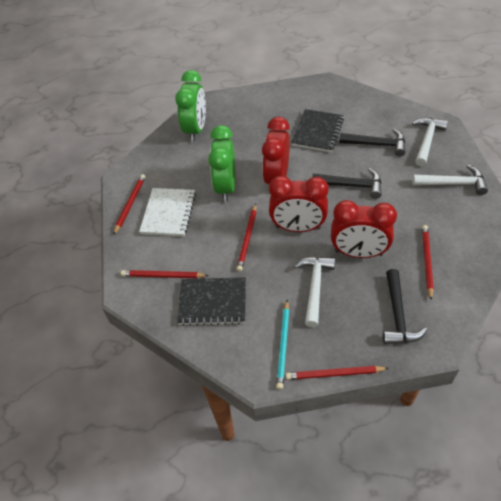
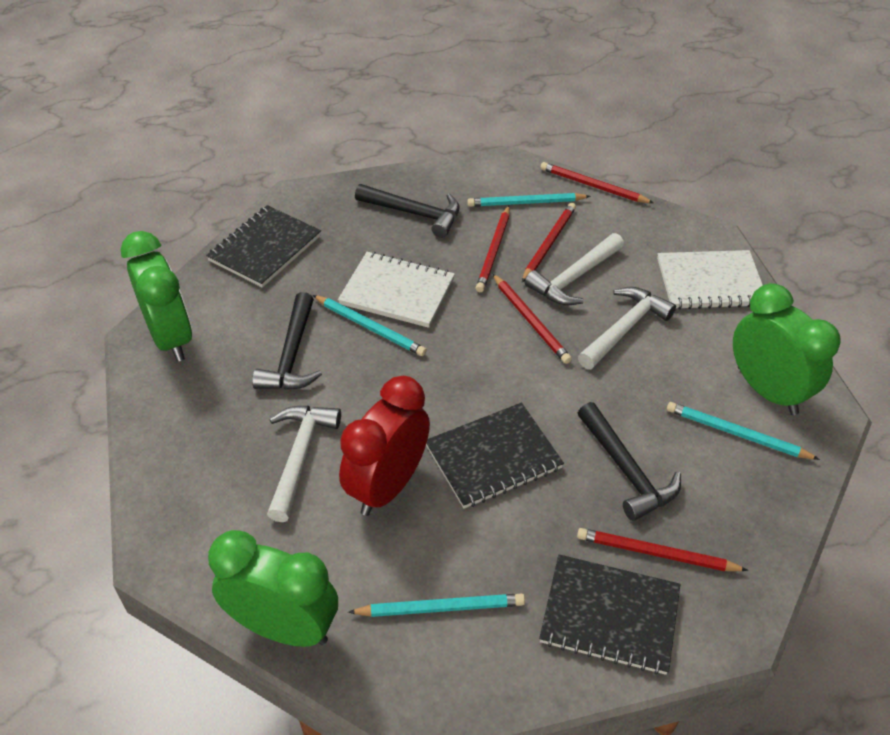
black notebook: [177,277,246,326] [291,109,344,152] = 2 -> [206,205,321,288] [426,403,564,509] [539,554,680,675] = 3
green clock: [175,70,206,141] [208,125,236,202] = 2 -> [121,231,192,361] [208,530,338,647] [733,283,841,415] = 3
red clock: [262,117,290,184] [269,176,329,232] [331,200,397,258] = 3 -> [339,376,430,516] = 1
turquoise pencil: [276,300,289,389] = 1 -> [313,295,427,356] [348,593,525,617] [467,193,591,207] [667,402,820,460] = 4
white notebook: [139,188,196,237] = 1 -> [338,252,455,328] [657,250,763,309] = 2

